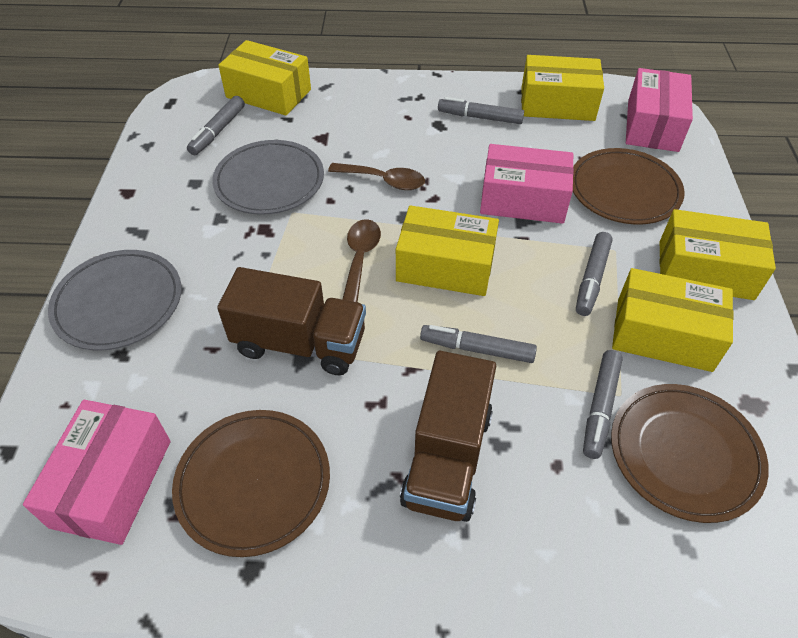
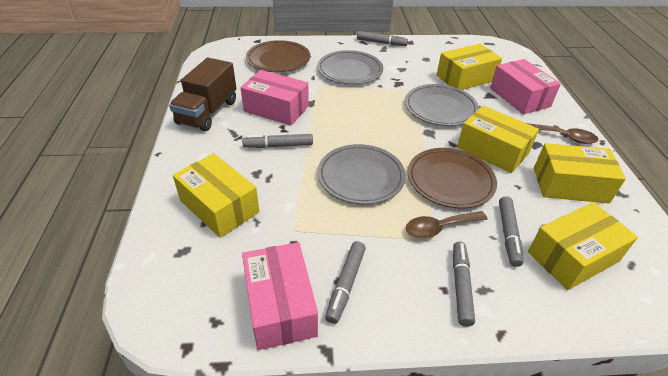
brown plate: [172,410,330,557] [573,148,685,225] [611,384,769,523] = 3 -> [246,40,310,72] [408,148,497,208] = 2
brown truck: [217,267,366,375] [400,351,496,522] = 2 -> [169,58,236,131] = 1
grey plate: [48,250,182,351] [212,140,324,215] = 2 -> [317,50,383,84] [318,144,406,204] [405,84,479,126] = 3

